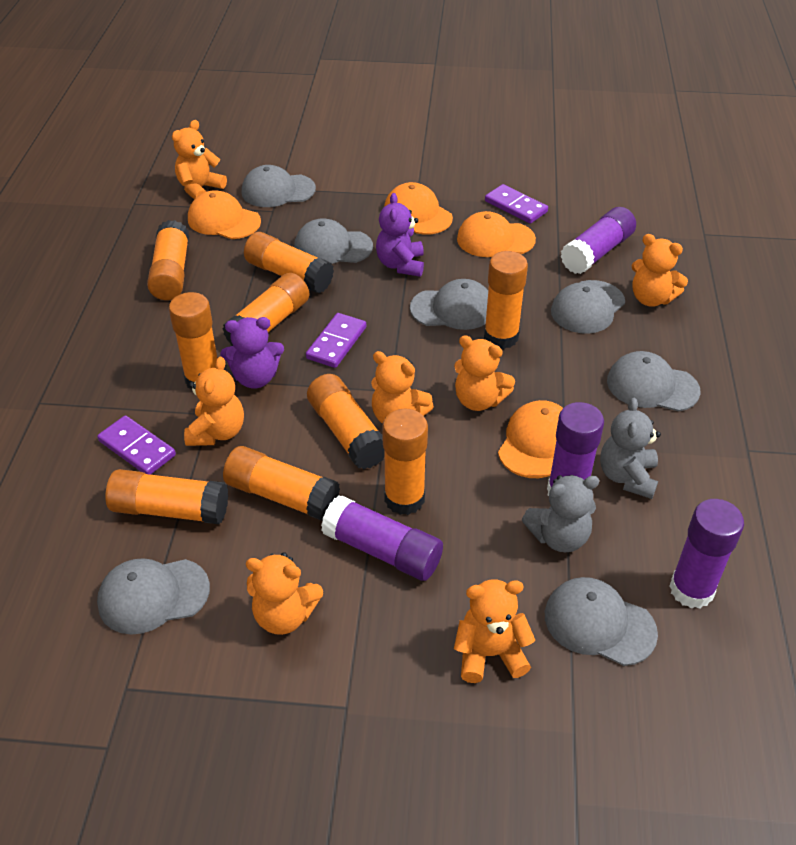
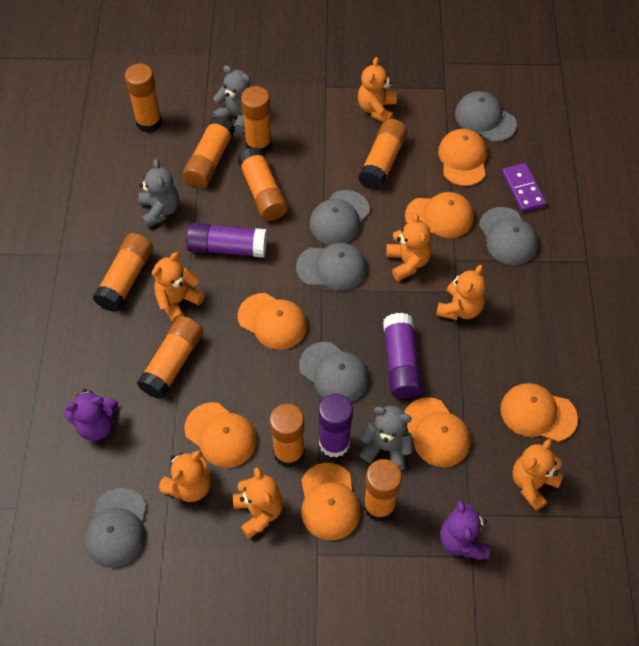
grey cap: [97,558,210,635] [242,165,316,207] [294,218,373,264] [410,279,488,330] [545,577,658,666] [551,280,625,334] [607,351,700,412] = 7 -> [85,488,146,568] [296,243,367,291] [299,342,369,402] [310,190,370,245] [455,91,517,142] [479,207,538,265] = 6
grey teddy bear: [522,475,599,552] [600,398,661,499] = 2 -> [139,159,179,228] [212,65,250,133] [359,406,413,470] = 3
orange cap: [188,190,261,239] [384,182,453,235] [457,211,536,257] [498,400,563,478] = 4 -> [184,402,257,468] [238,293,307,350] [301,463,361,540] [404,397,470,467] [405,192,474,238] [438,129,487,186] [500,383,578,442] = 7
purple domino: [97,415,176,475] [306,313,366,368] [485,184,548,224] = 3 -> [502,163,546,212] = 1
purple glue stick: [321,495,443,581] [547,402,604,496] [560,207,636,274] [669,499,744,609] = 4 -> [186,223,267,258] [318,394,353,458] [383,313,422,399] = 3

